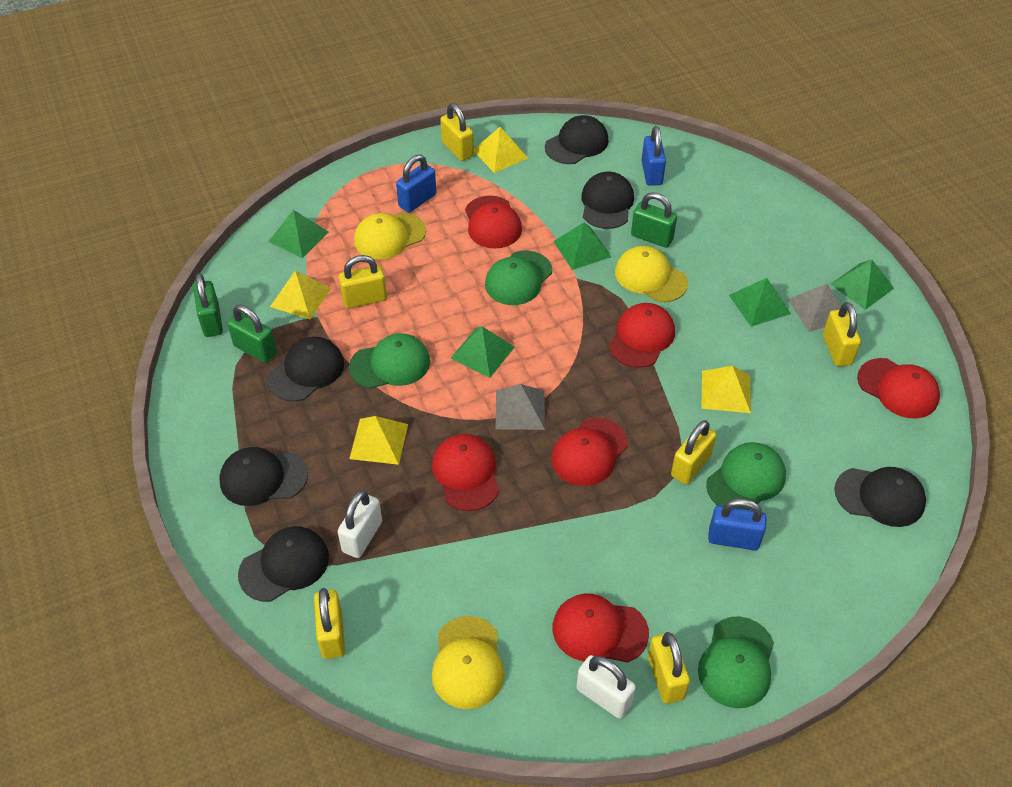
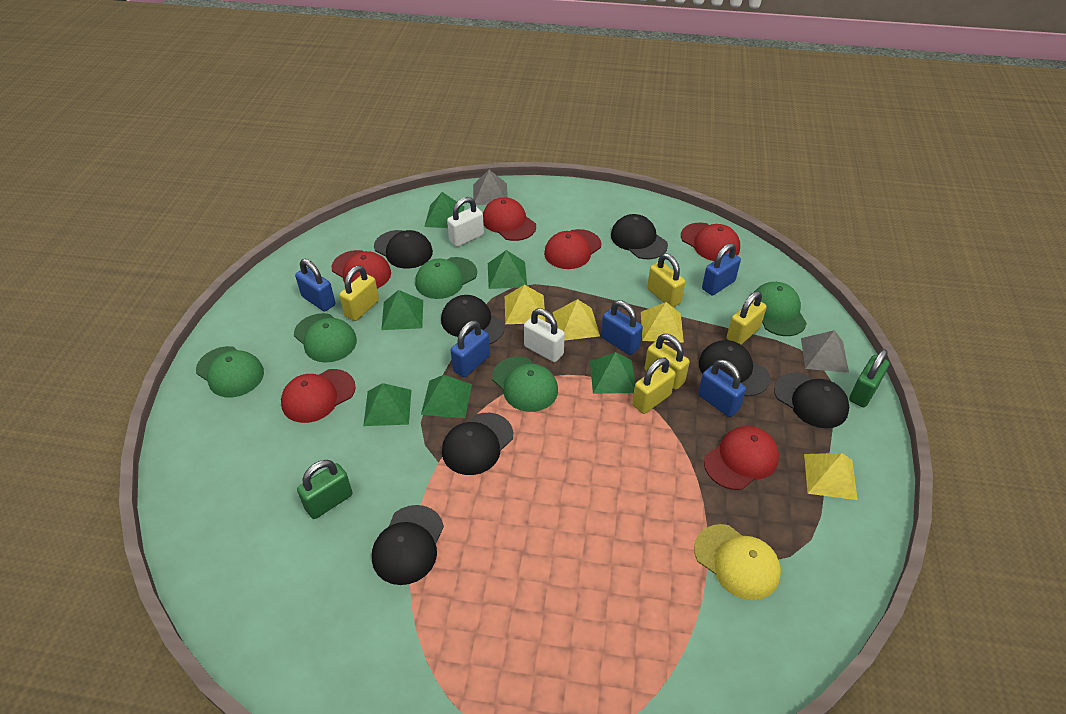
black cap: [219,447,308,506] [238,526,329,602] [268,337,344,402] [545,115,609,164] [581,172,634,229] [834,467,926,527] = 6 -> [372,505,444,585] [374,230,433,269] [441,295,505,345] [442,413,513,475] [611,214,668,259] [699,340,770,396] [774,372,849,428] = 7
blue padlock: [396,155,436,213] [642,126,666,186] [708,498,766,550] = 3 -> [295,259,335,312] [451,320,490,377] [601,300,643,355] [698,359,746,417] [702,243,741,295] = 5
green cap: [349,333,430,389] [485,250,552,305] [698,616,774,708] [706,442,786,510] = 4 -> [196,346,264,397] [294,313,357,363] [415,257,477,299] [492,357,558,412] [754,282,807,336] = 5
green padlock: [193,273,223,337] [227,305,277,363] [631,192,677,248] = 3 -> [297,460,353,519] [849,349,889,407] = 2
green pyramid: [268,210,329,258] [450,326,515,378] [553,222,611,270] [729,278,791,327] [831,259,894,310] = 5 -> [363,383,411,426] [381,290,423,330] [421,375,472,418] [424,192,464,228] [488,250,527,289] [590,352,635,394] = 6
yellow cap: [354,212,426,260] [432,616,504,709] [615,246,688,302] = 3 -> [694,524,781,600] = 1
yellow padlock: [314,588,345,659] [339,255,387,308] [440,103,474,161] [648,632,690,704] [671,420,717,484] [823,302,861,366] = 6 -> [339,266,379,321] [632,358,676,414] [645,334,690,390] [647,253,685,307] [727,291,767,344] = 5

